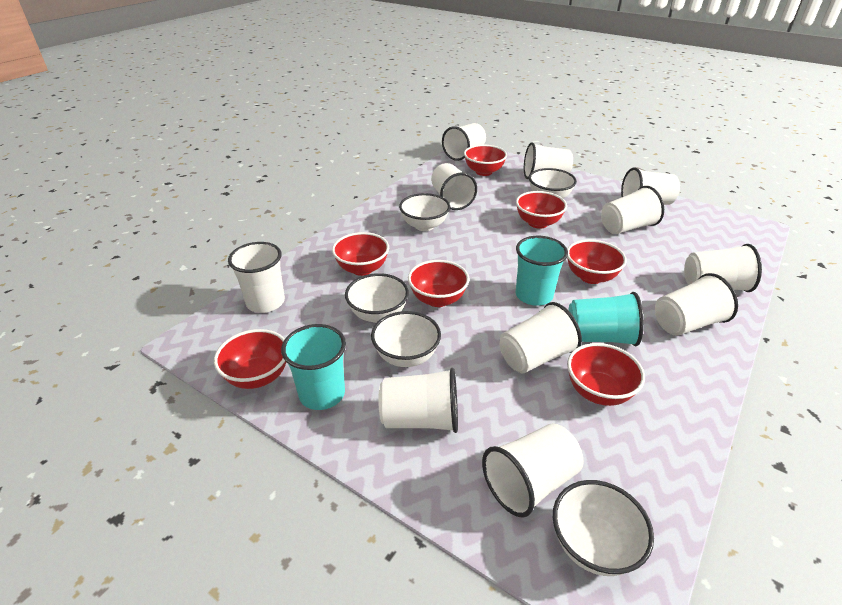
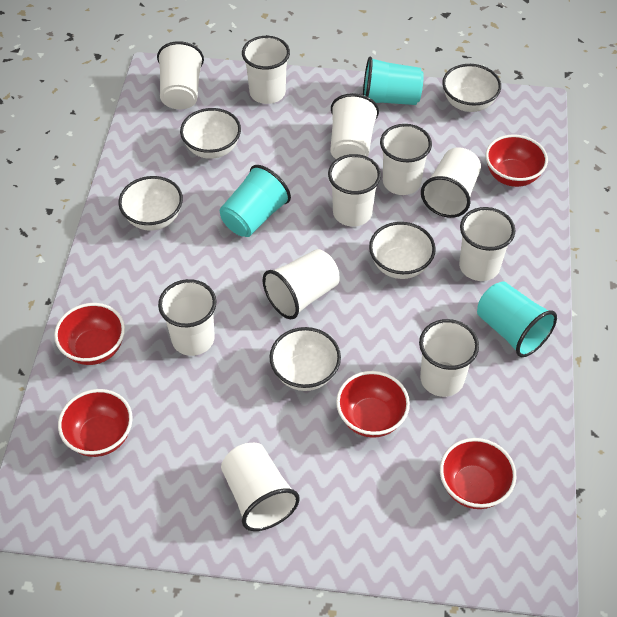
red bowl: [214,329,286,389] [332,232,389,276] [408,260,470,307] [464,145,507,176] [516,191,567,229] [567,239,627,284] [567,343,645,406] = 7 -> [54,303,125,365] [58,389,133,457] [336,371,410,438] [440,438,516,509] [485,134,548,187] = 5

